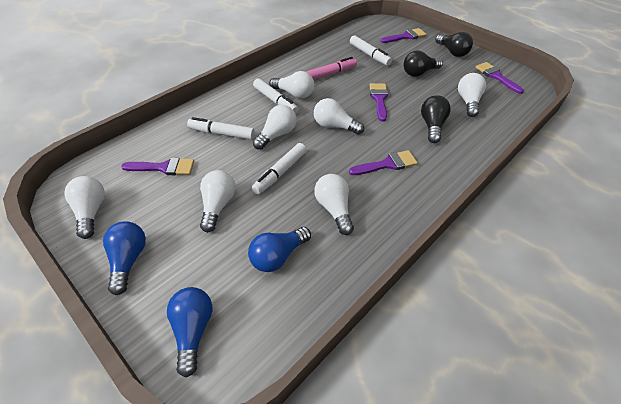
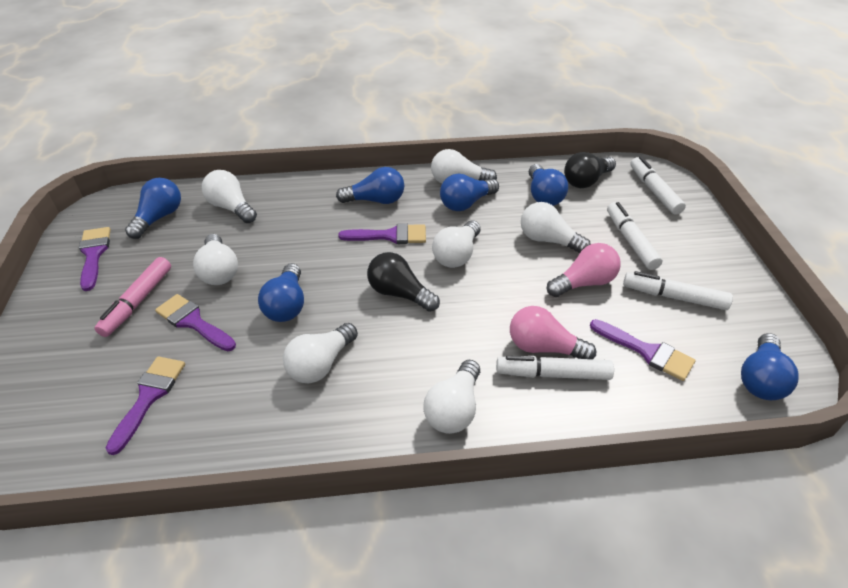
black light bulb: [404,51,443,77] [421,95,451,143] [435,32,473,57] = 3 -> [367,252,440,312] [564,152,616,188] = 2
blue light bulb: [103,221,146,295] [167,287,212,378] [248,227,311,272] = 3 -> [125,178,181,239] [258,263,304,322] [336,167,404,204] [440,174,499,211] [529,164,568,206] [741,333,799,400] = 6
pink light bulb: none = 0 -> [510,306,596,359] [547,243,621,297] = 2

